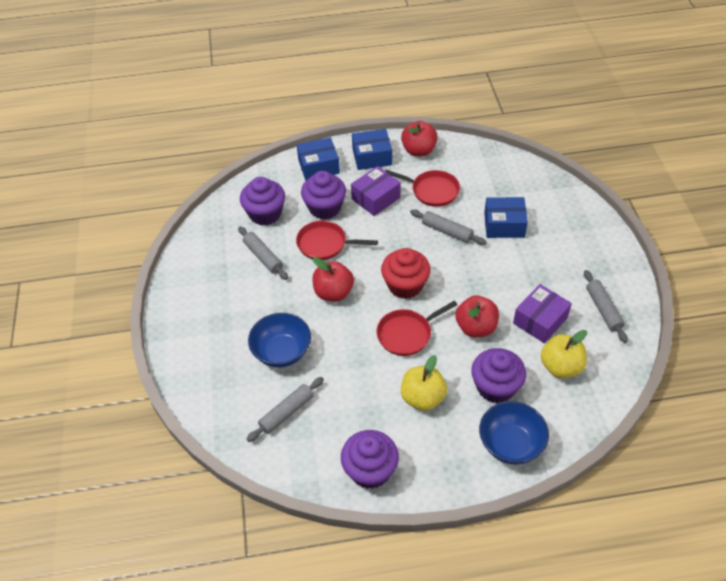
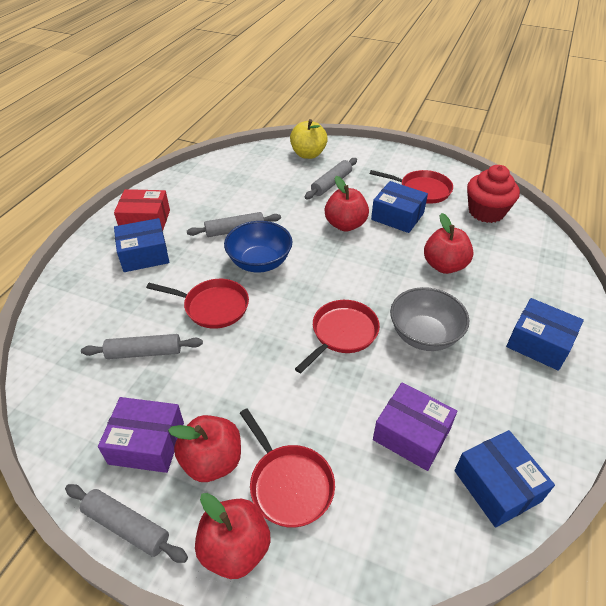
blue bowl: [248,313,311,367] [479,401,549,465] = 2 -> [224,221,293,273] = 1
blue box: [297,137,340,181] [352,129,392,170] [484,197,528,238] = 3 -> [114,218,169,272] [371,181,428,233] [454,430,555,528] [506,298,584,371] = 4
grey bowl: none = 0 -> [390,287,469,351] = 1
purple cupcake: [240,177,285,225] [301,171,346,220] [341,430,399,489] [471,348,526,403] = 4 -> none = 0
red apple: [312,257,354,302] [401,121,438,156] [455,295,499,337] = 3 -> [168,415,241,482] [195,493,271,579] [325,176,369,232] [424,213,474,274] = 4
red box: none = 0 -> [114,189,170,231] = 1
red pan: [296,220,378,260] [376,301,457,356] [385,170,460,207] = 3 -> [146,279,249,329] [240,408,335,528] [295,300,380,373] [370,170,453,204] = 4
yellow apple: [401,355,447,411] [541,330,587,378] = 2 -> [290,119,328,159] = 1

